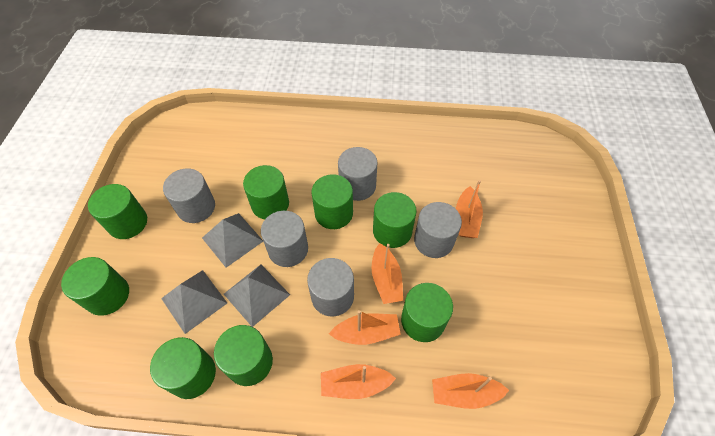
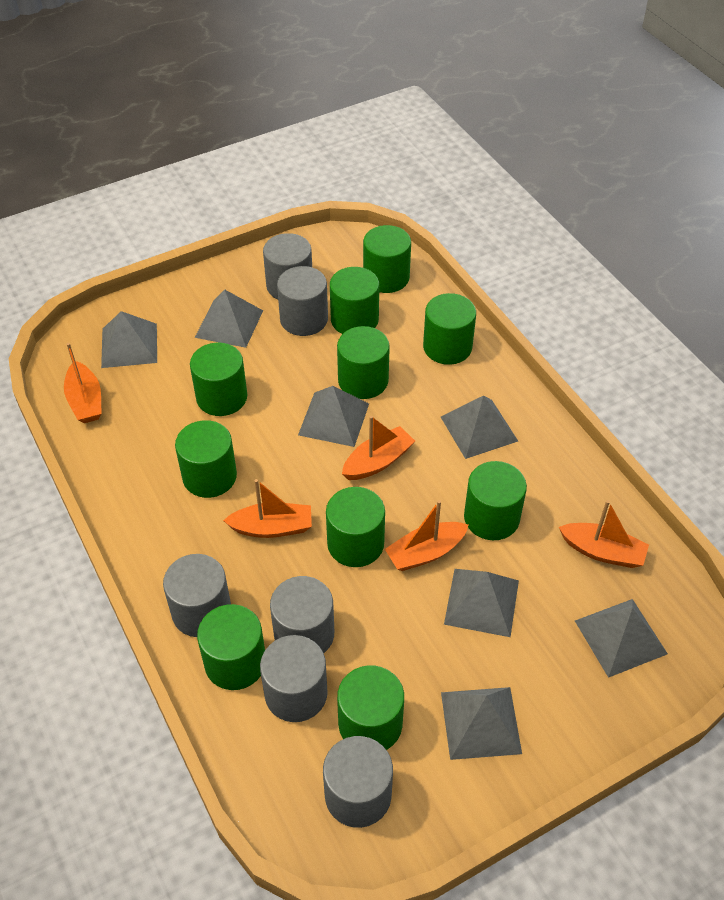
green cylinder: [61,257,129,316] [88,184,147,239] [150,337,216,399] [214,325,273,386] [243,165,289,219] [311,174,353,229] [373,192,417,248] [401,283,453,342] = 8 -> [175,420,237,498] [190,343,247,416] [197,604,265,690] [326,487,385,567] [330,267,379,334] [337,326,390,399] [337,665,404,750] [363,225,411,293] [423,293,476,365] [464,461,527,540] = 10
grey cylinder: [163,169,215,223] [261,211,308,267] [307,258,354,317] [338,147,378,201] [414,202,462,258] = 5 -> [163,554,231,637] [260,635,328,722] [263,233,312,299] [270,576,334,653] [277,266,328,336] [323,736,393,828] = 6
grey pyramid: [161,270,227,334] [202,213,263,268] [224,265,290,327] = 3 -> [101,311,157,368] [195,289,263,348] [298,386,369,447] [441,395,518,459] [441,687,522,760] [444,569,519,637] [575,599,668,678] = 7

